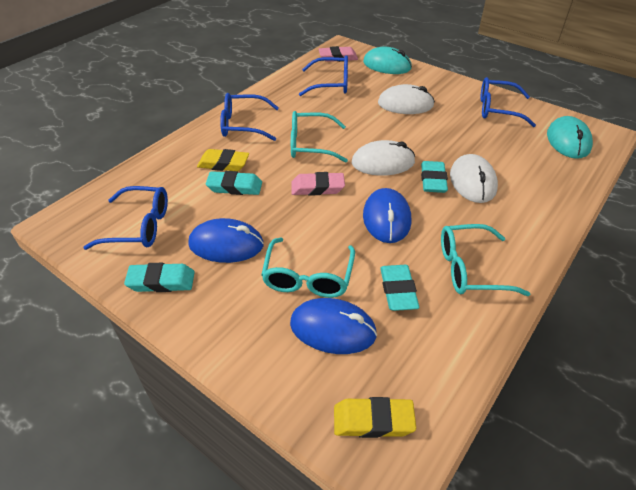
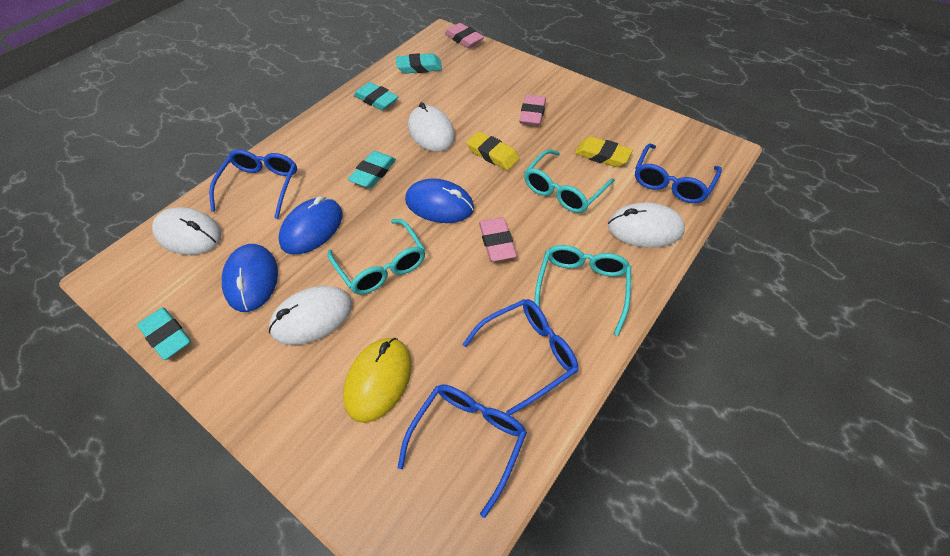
pink eraser: [291,172,345,196] [319,46,358,62] = 2 -> [445,23,484,48] [479,217,517,261] [519,95,546,126] = 3
turquoise mouse: [363,47,412,74] [547,116,593,159] = 2 -> none = 0
white mouse: [352,140,415,176] [378,84,435,114] [450,154,498,203] = 3 -> [152,207,222,255] [269,286,353,345] [408,102,455,152] [608,202,685,248] = 4
yellow mouse: none = 0 -> [343,338,412,423] = 1

